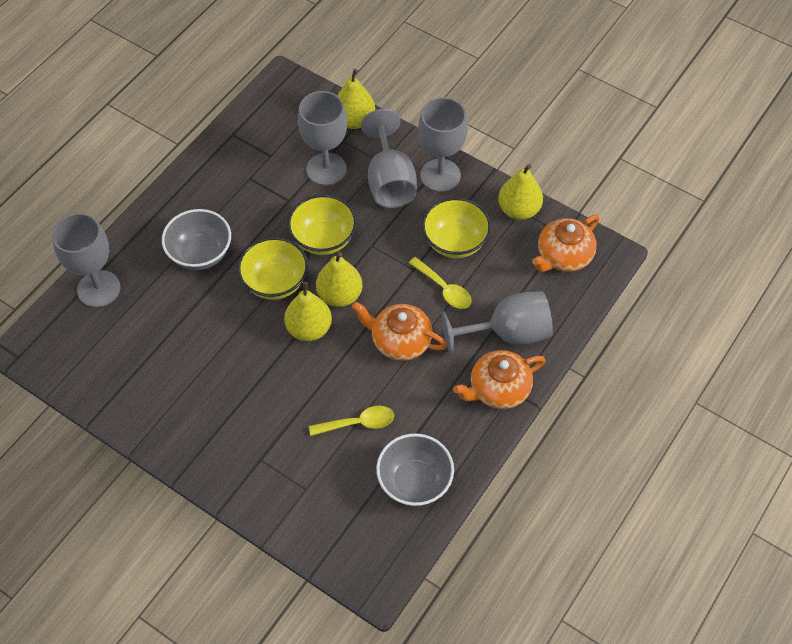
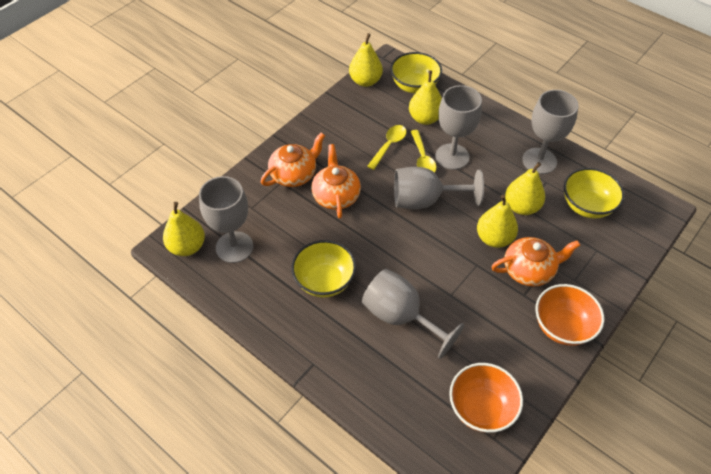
grey bowl: [162,209,231,270] [376,434,454,506] = 2 -> none = 0
orange bowl: none = 0 -> [449,363,523,433] [535,284,604,346] = 2
yellow pear: [284,282,332,341] [316,252,363,307] [337,69,375,129] [498,164,543,220] = 4 -> [163,202,205,256] [349,33,383,87] [409,70,442,125] [477,195,518,248] [505,162,545,215] = 5

